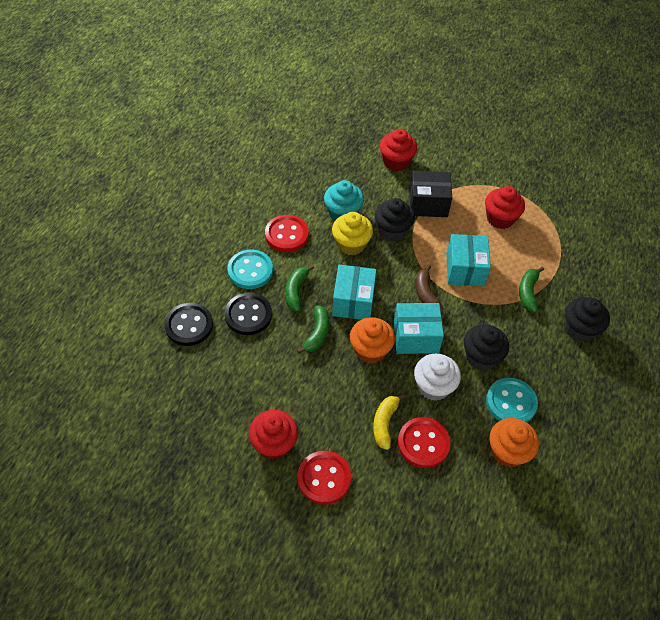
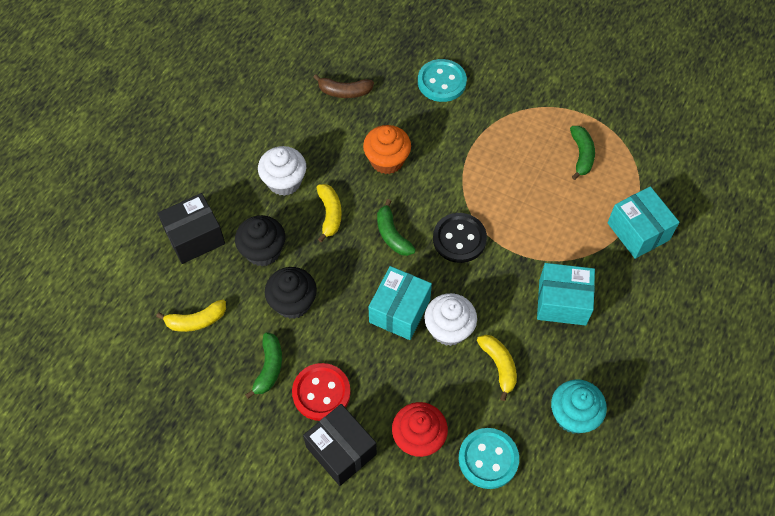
black box: [409,171,452,217] = 1 -> [157,193,225,264] [303,404,377,486] = 2
black button: [164,303,213,346] [225,293,272,335] = 2 -> [433,213,487,263] = 1
black cupcake: [375,198,415,242] [464,324,509,370] [565,297,610,342] = 3 -> [235,215,285,266] [265,267,317,319] = 2
orange cupcake: [350,317,395,363] [490,418,539,467] = 2 -> [363,125,411,174] = 1
red button: [265,215,309,252] [297,451,351,504] [398,417,451,468] = 3 -> [292,363,351,421] = 1
red cupcake: [249,410,298,459] [380,129,417,171] [485,186,525,229] = 3 -> [392,402,448,457] = 1
white cupcake: [414,354,461,401] = 1 -> [258,146,306,196] [424,293,477,346] = 2
yellow banana: [373,393,405,450] = 1 -> [156,299,226,332] [316,184,342,242] [477,335,517,401] = 3
yellow cupcake: [332,212,373,256] = 1 -> none = 0

